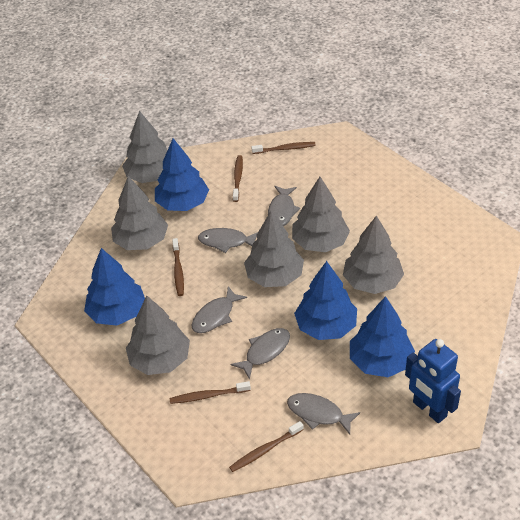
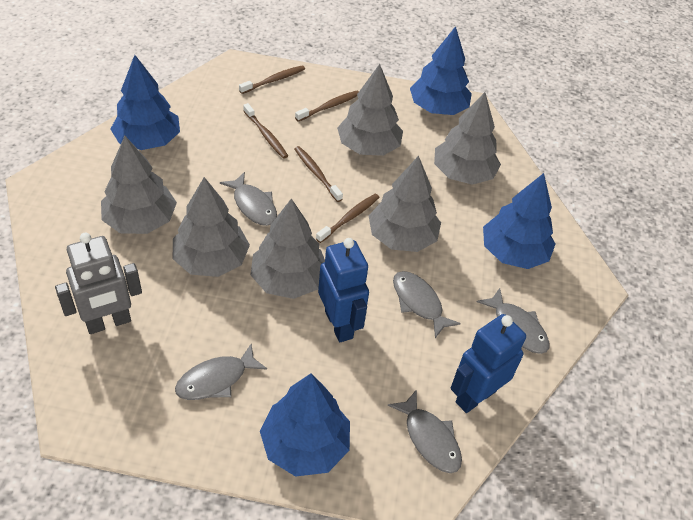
blue robot: [405,339,461,423] = 1 -> [318,238,369,342] [451,314,526,413] = 2
grey robot: none = 0 -> [55,233,142,334] = 1

